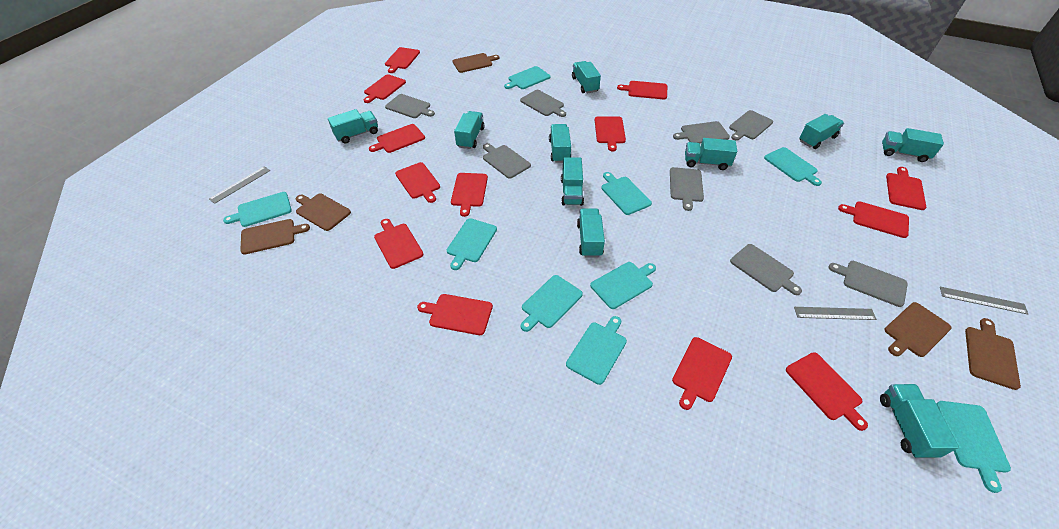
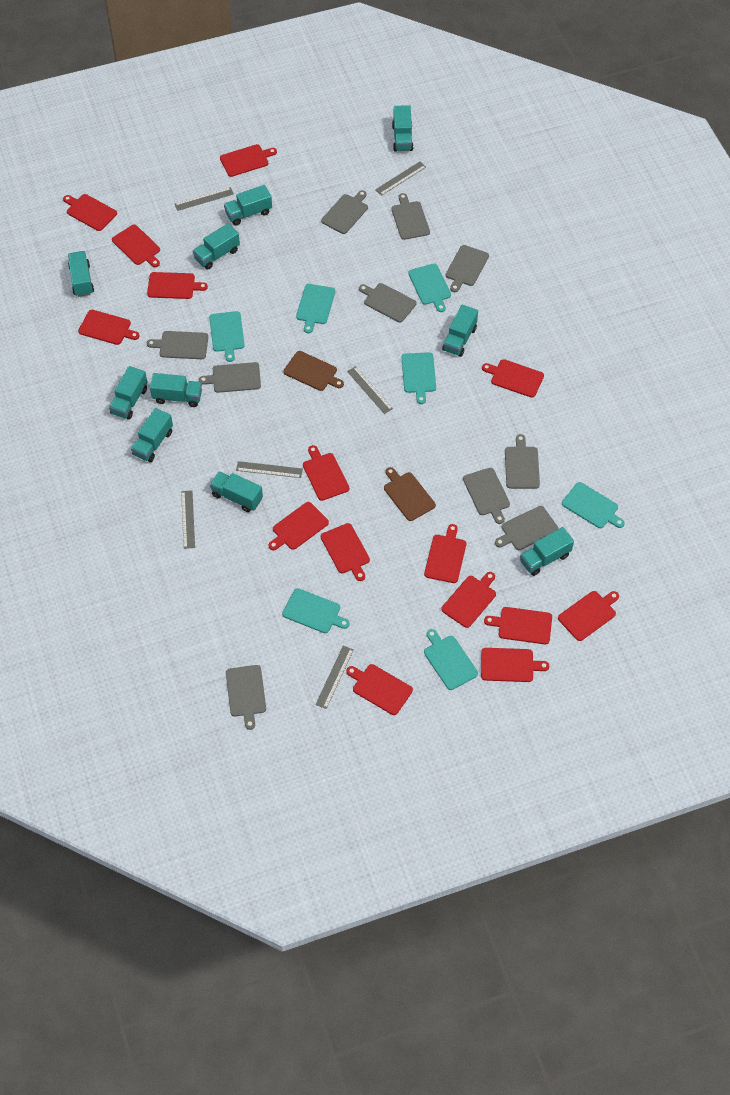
brown cutting board: [240,219,310,255] [296,194,351,231] [453,53,499,73] [884,302,951,357] [965,318,1021,390] = 5 -> [283,351,344,391] [384,467,436,521] = 2
grey cutting board: [385,94,435,118] [483,143,531,179] [520,90,566,117] [670,167,704,211] [673,121,730,143] [729,110,773,141] [730,244,802,295] [829,261,908,307] = 8 -> [147,331,208,359] [199,362,261,393] [226,665,266,730] [321,190,368,234] [359,283,416,322] [392,193,430,240] [446,245,489,292] [463,468,510,524] [495,506,558,550] [505,434,540,489] = 10
grey ruler: [209,166,270,204] [794,307,877,320] [940,287,1028,315] = 3 -> [174,187,234,211] [181,490,195,549] [236,461,303,478] [315,646,354,709] [347,366,393,414] [375,162,426,196] = 6
red cutting board: [364,74,406,103] [369,124,425,153] [374,219,424,269] [385,47,420,73] [395,162,440,203] [417,294,493,335] [451,173,488,217] [595,116,626,151] [617,81,667,99] [672,337,732,410] [786,352,868,431] [838,201,909,238] [886,167,926,210] = 13 -> [63,194,117,231] [78,310,140,345] [112,225,160,267] [147,272,208,299] [220,144,277,177] [269,502,329,550] [303,445,349,501] [321,523,370,581] [346,664,413,715] [424,524,466,583] [441,572,496,628] [481,648,549,682] [482,359,544,398] [484,607,552,644] [558,591,619,641] = 15
turquoise cutting board: [223,192,292,227] [447,218,497,270] [504,66,550,89] [521,275,583,332] [566,316,627,385] [590,262,656,309] [601,172,652,215] [764,147,822,186] [937,401,1011,493] = 9 -> [209,311,245,362] [282,588,350,633] [296,284,335,333] [402,352,436,404] [408,264,451,312] [424,629,478,690] [562,482,625,528] = 7

